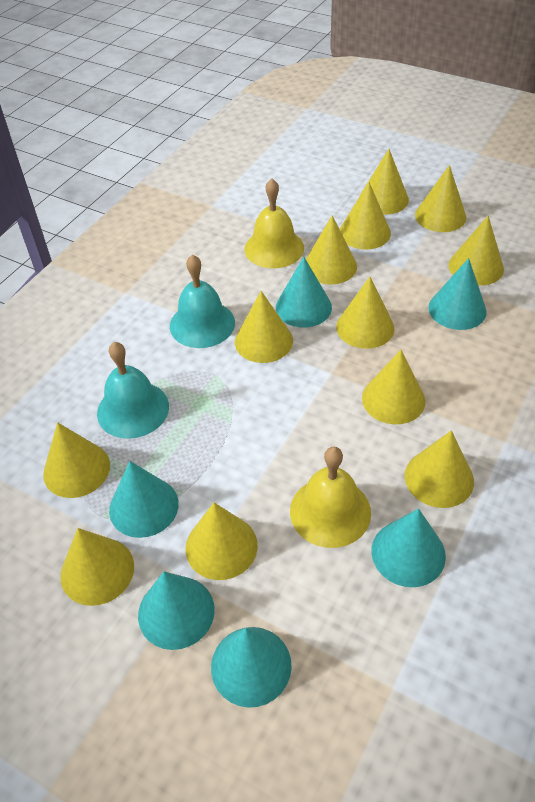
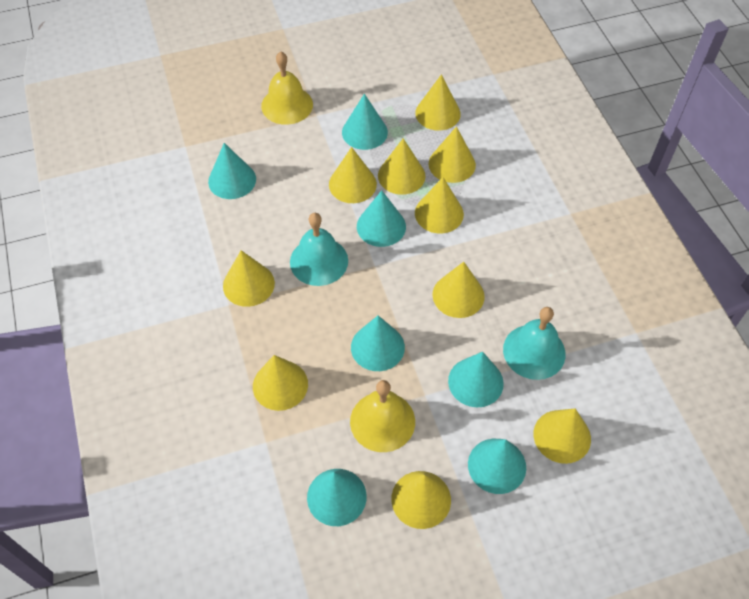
turquoise cone: [109,461,179,538] [138,571,215,650] [211,627,292,708] [276,257,332,327] [371,508,446,587] [428,258,487,330] = 6 -> [208,143,256,199] [307,469,367,526] [342,94,388,150] [351,316,405,371] [357,190,406,247] [448,352,504,407] [468,439,526,494] = 7
yellow cone: [43,422,110,498] [60,528,134,606] [185,502,258,580] [235,291,293,363] [306,215,357,285] [336,277,394,349] [340,182,391,250] [360,149,409,215] [362,350,426,424] [405,430,474,508] [415,165,466,232] [449,216,504,286] = 12 -> [223,250,275,307] [253,355,308,411] [329,147,377,203] [378,138,425,195] [391,471,451,529] [415,74,461,130] [415,177,464,233] [429,126,476,183] [432,262,485,318] [534,409,591,464] = 10

